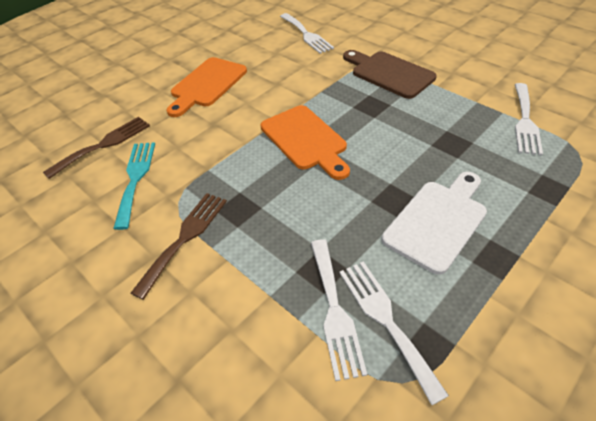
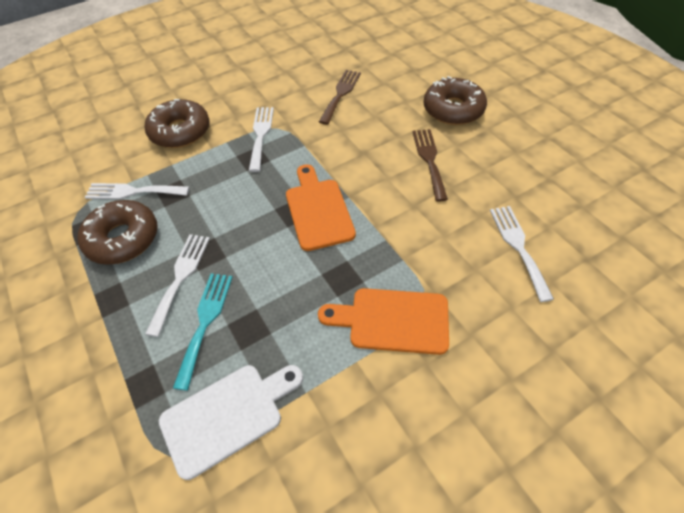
brown cutting board: [343,50,437,99] = 1 -> none = 0
brown donut: none = 0 -> [77,200,158,265] [145,99,210,148] [423,76,487,125] = 3

